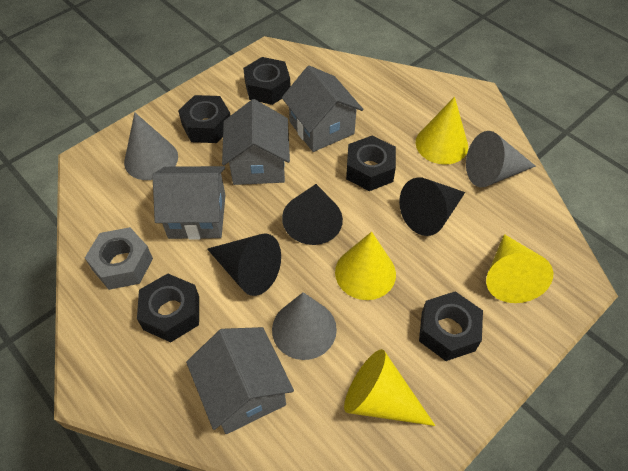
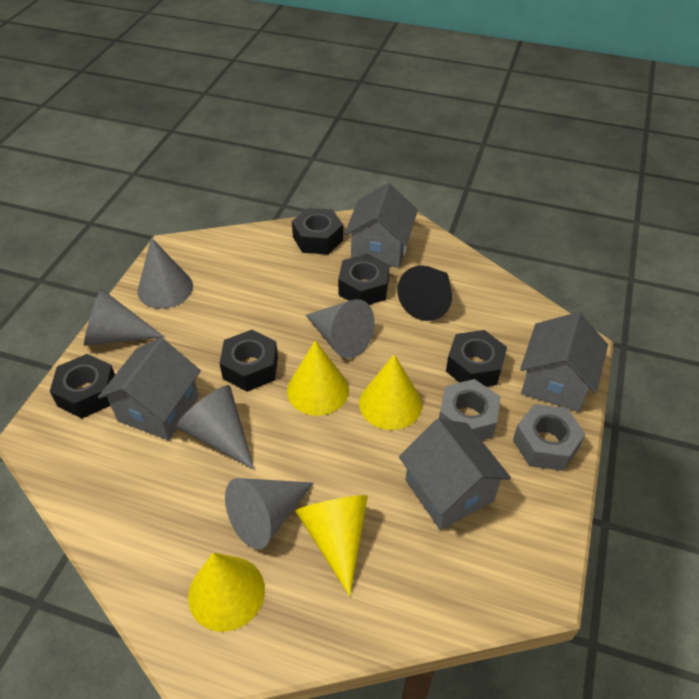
black cone: [207,233,281,296] [282,184,343,245] [399,178,465,236] = 3 -> [397,265,452,321] = 1
grey cone: [124,112,178,180] [272,292,337,360] [466,131,536,187] = 3 -> [84,289,165,346] [138,238,193,309] [176,385,254,470] [225,478,314,549] [306,299,375,359] = 5
grey nut: [85,227,153,290] = 1 -> [439,379,500,440] [513,404,585,471] = 2

